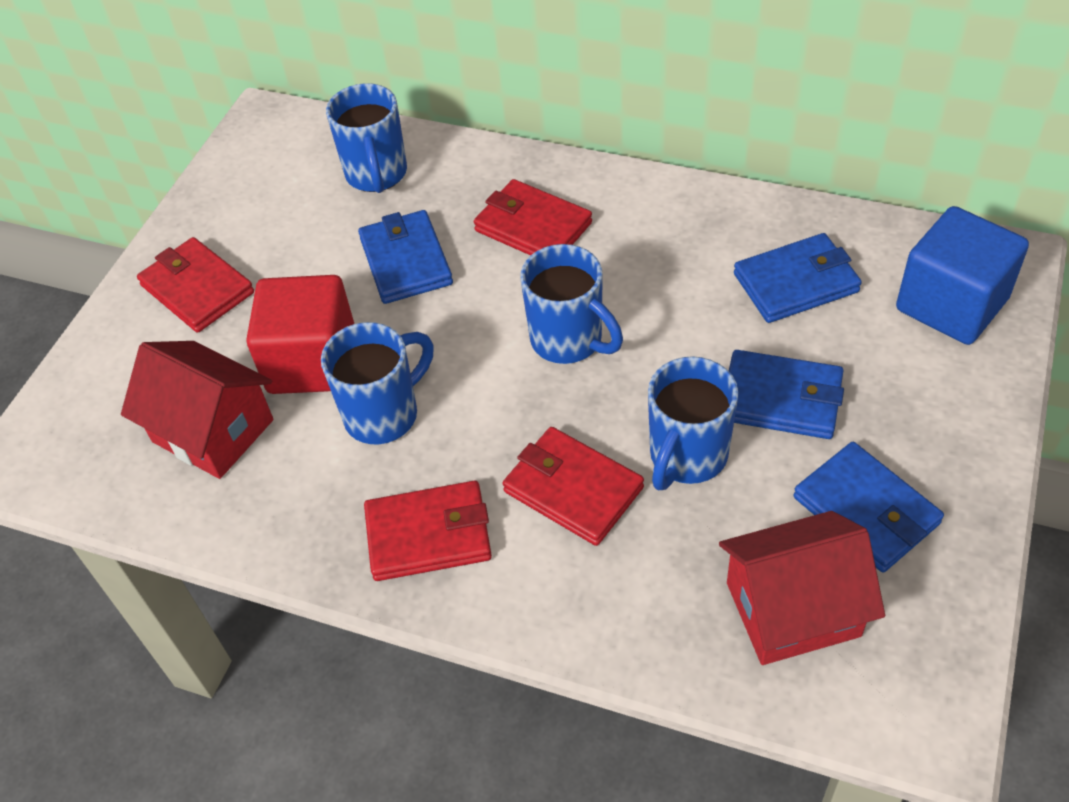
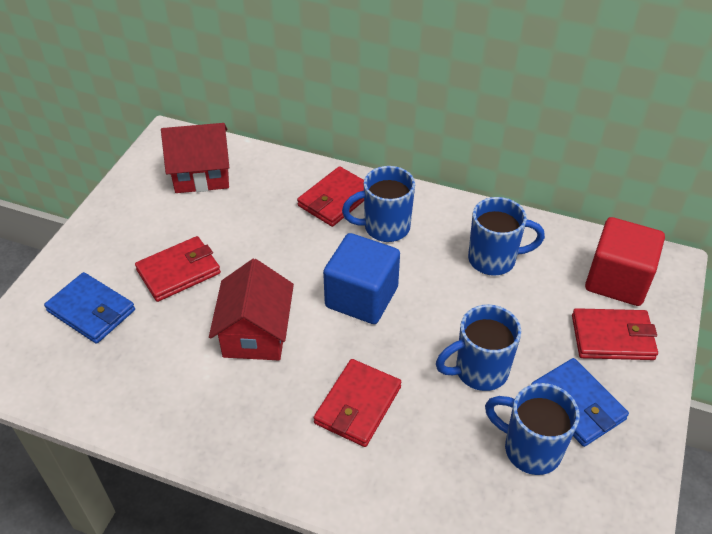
blue wallet: [358,210,453,304] [729,350,844,439] [734,233,862,323] [793,442,944,572] = 4 -> [44,272,135,344] [531,358,629,447] = 2

